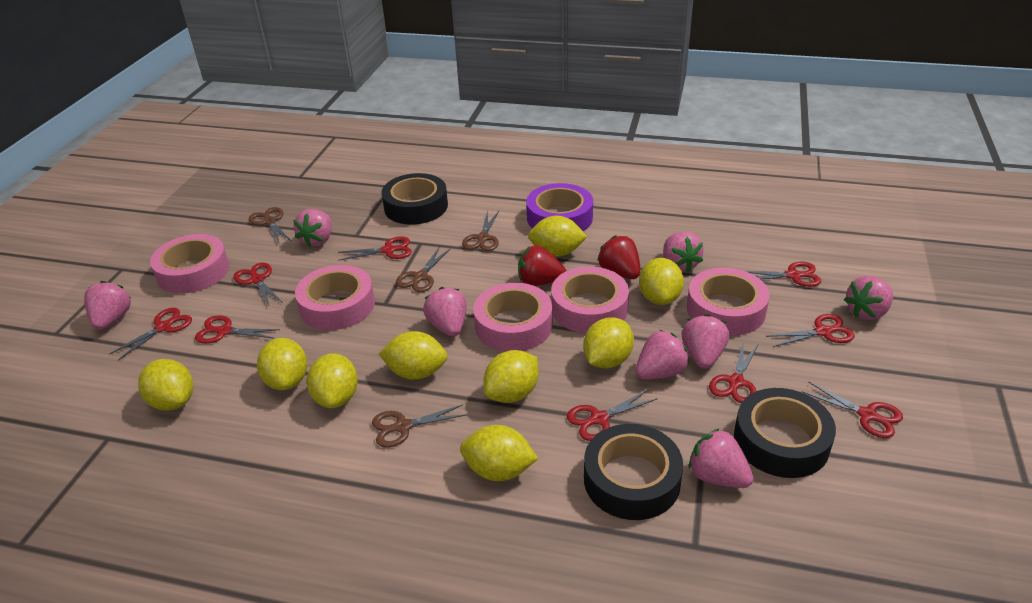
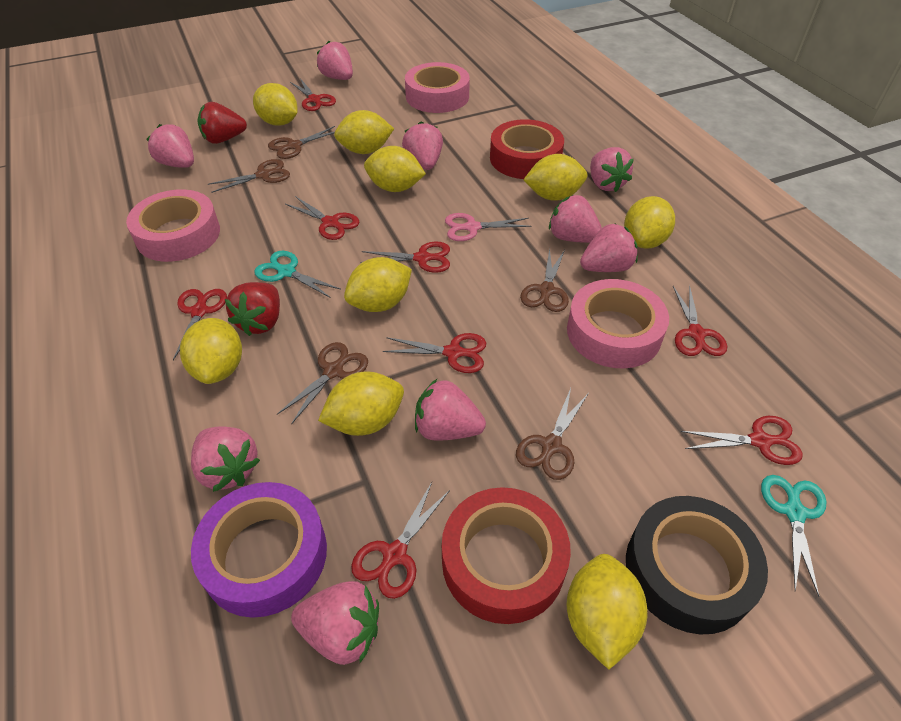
black tape: [381,173,448,225] [584,424,683,520] [734,388,836,478] = 3 -> [626,496,768,634] = 1
brown scissors: [249,207,291,245] [372,404,467,448] [396,246,451,292] [462,211,499,251] = 4 -> [208,159,290,193] [268,126,335,159] [277,342,368,424] [516,388,589,480] [520,248,569,312] = 5
pink scissors: none = 0 -> [445,213,531,241] = 1
pink strawberry: [84,281,132,330] [293,209,332,247] [423,287,467,337] [636,330,689,380] [663,232,704,273] [681,314,729,369] [689,428,754,488] [844,276,893,320] = 8 -> [146,124,194,168] [191,426,260,492] [291,581,379,665] [317,41,353,80] [402,121,443,170] [415,379,486,441] [549,195,602,243] [580,223,638,272] [590,147,634,192] = 9
pink tape: [150,234,229,294] [295,265,375,330] [473,283,553,351] [551,267,629,333] [687,268,770,336] = 5 -> [126,189,220,262] [405,62,470,113] [567,279,669,369] = 3
red scissors: [109,308,192,361] [195,315,280,344] [234,262,283,305] [338,236,412,261] [567,390,658,441] [709,341,758,403] [746,262,821,287] [766,314,855,347] [802,381,903,438] = 9 -> [173,289,227,360] [285,196,360,240] [290,78,336,111] [351,482,450,599] [360,242,450,273] [383,333,486,373] [673,285,727,356] [680,416,803,465] = 8
red tape: none = 0 -> [442,487,571,624] [490,119,564,179] = 2
turquoise scissors: none = 0 -> [254,251,340,298] [761,475,826,597] = 2

